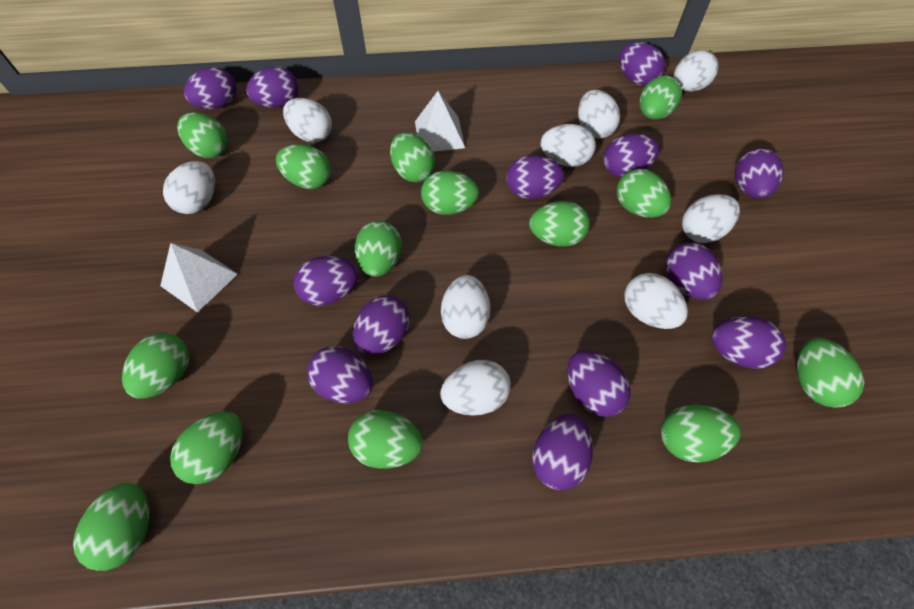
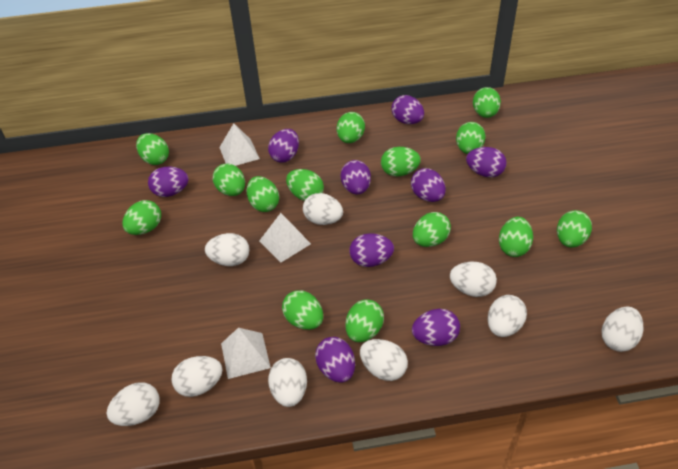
purple egg: [184,67,236,109] [246,66,298,108] [294,256,359,306] [307,346,373,403] [353,295,410,355] [506,155,564,199] [532,414,593,490] [567,350,631,417] [603,134,659,177] [619,42,665,86] [666,243,722,300] [712,316,786,369] [735,148,784,198] = 13 -> [148,167,189,197] [268,129,299,162] [315,337,355,383] [341,160,371,194] [350,233,394,267] [392,95,424,124] [411,168,446,202] [412,309,460,346] [466,147,507,177] = 9
white pyramid: [160,243,238,313] [415,91,465,152] = 2 -> [219,123,260,166] [221,328,271,379] [259,213,311,263] = 3

